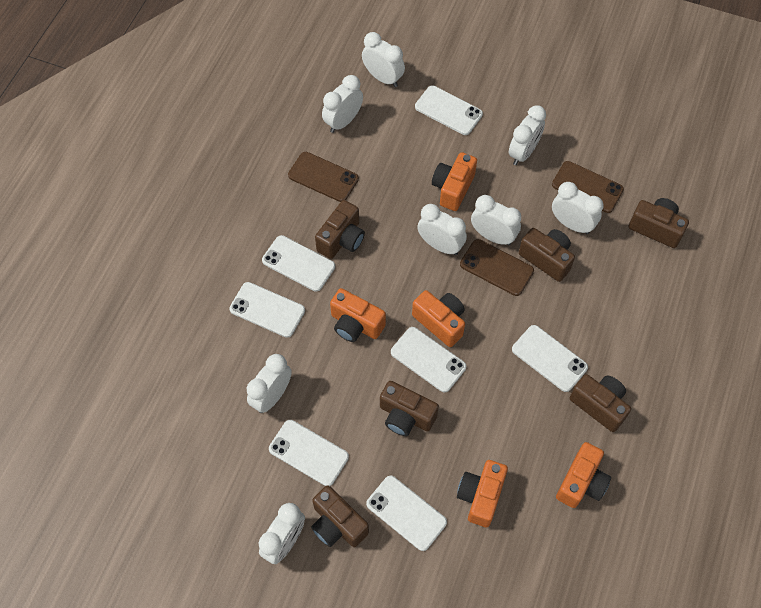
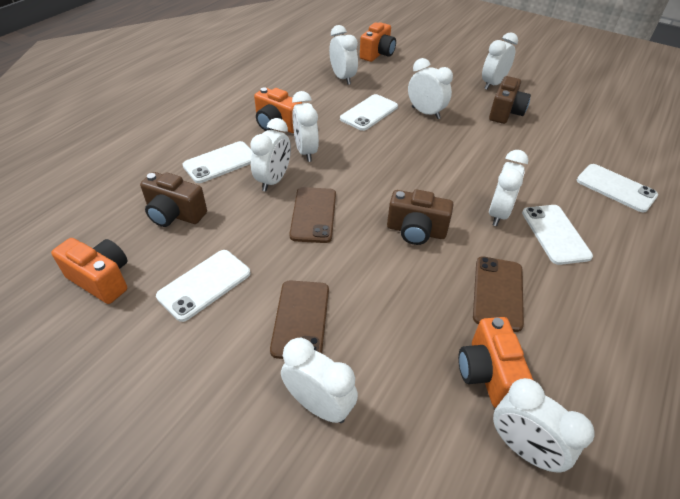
brown camera: [311,485,369,547] [315,200,365,259] [380,381,439,436] [519,228,575,282] [569,374,631,432] [629,198,689,248] = 6 -> [140,172,207,227] [387,189,454,245] [489,76,531,124] = 3
orange camera: [330,288,386,342] [412,290,465,347] [432,152,477,211] [457,460,508,527] [556,442,611,508] = 5 -> [51,238,127,304] [254,88,302,133] [360,22,396,62] [458,317,534,408] = 4
white phone: [229,282,305,338] [262,235,335,292] [269,420,349,486] [366,476,447,551] [391,327,466,392] [415,85,483,135] [512,325,588,392] = 7 -> [156,250,251,322] [182,141,253,183] [340,94,398,131] [522,205,593,265] [577,164,658,213] = 5

